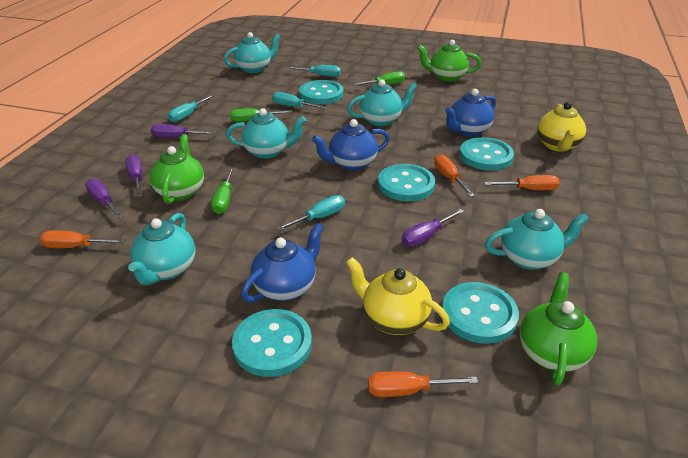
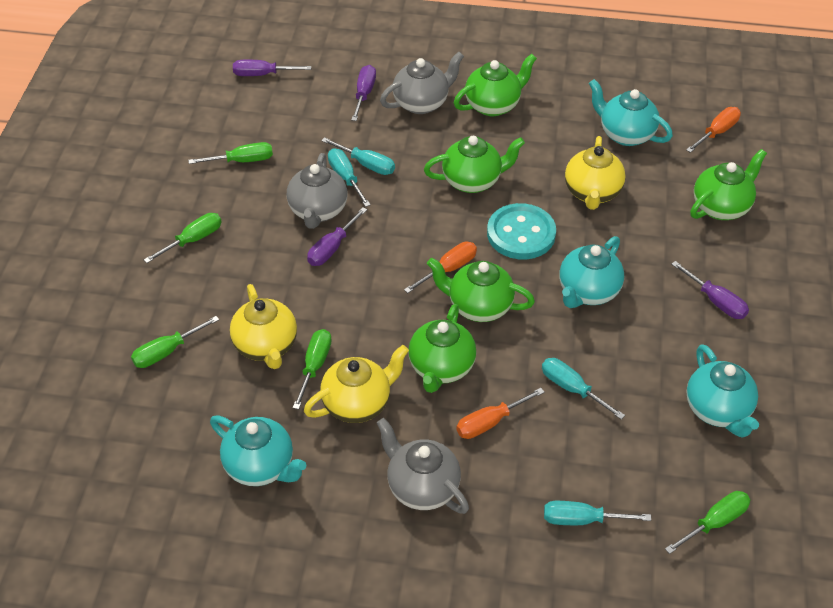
blue teapot: [241,223,324,303] [312,119,390,171] [445,89,496,137] = 3 -> none = 0
green screwdriver: [211,167,234,214] [230,108,292,122] [353,71,405,86] = 3 -> [131,316,219,368] [144,213,222,263] [188,142,273,164] [293,329,332,409] [665,491,750,554] = 5
green teapot: [150,134,204,204] [417,40,481,82] [520,272,597,386] = 3 -> [409,304,476,393] [424,136,525,193] [427,258,535,322] [454,54,537,116] [690,149,767,220] = 5
grey teapot: none = 0 -> [287,153,347,229] [377,418,469,514] [380,52,464,114] = 3
orange screwdriver: [40,230,126,248] [368,371,478,397] [434,154,475,197] [484,175,560,190] = 4 -> [404,242,477,293] [456,388,545,439] [686,107,741,153] = 3
turquoise button: [232,309,312,377] [299,80,344,104] [378,164,435,201] [442,282,519,344] [459,137,514,171] = 5 -> [487,203,556,259] = 1
turquoise teapot: [128,213,195,285] [224,32,281,73] [226,108,306,159] [347,79,418,126] [485,209,589,270] = 5 -> [210,415,306,486] [559,236,624,308] [589,79,673,146] [687,344,759,438] = 4
yellow teapot: [346,257,450,335] [537,102,586,151] = 2 -> [230,284,297,369] [304,345,409,423] [565,136,626,210] = 3

